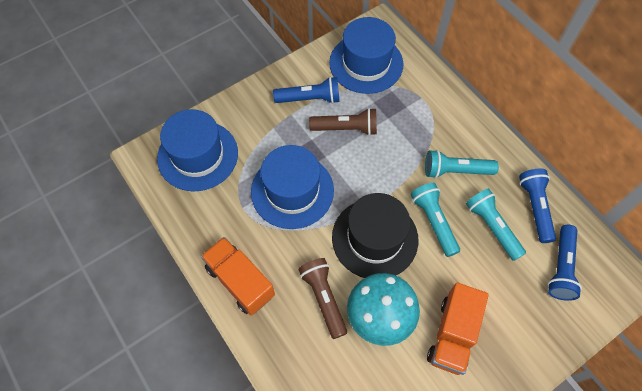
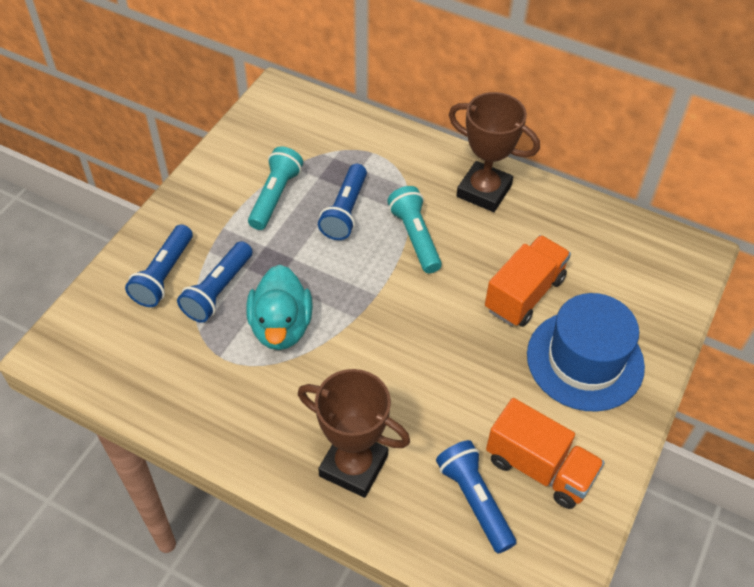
black hat: [332,193,418,278] = 1 -> none = 0
blue flashlight: [273,77,340,104] [519,168,556,243] [548,225,582,301] = 3 -> [125,224,193,307] [177,241,253,323] [318,164,367,240] [436,440,516,554] = 4
blue hat: [157,109,238,191] [251,145,334,229] [329,17,404,94] = 3 -> [527,293,645,412] = 1
brown flashlight: [298,258,347,339] [309,108,377,136] = 2 -> none = 0
brown trophy: none = 0 -> [298,369,410,498] [449,92,540,212] = 2
turquoise duck: none = 0 -> [246,265,313,350] = 1
turquoise flashlight: [411,183,460,257] [425,150,499,178] [466,188,526,261] = 3 -> [248,147,303,230] [387,186,442,273] = 2
turquoise mushroom: [347,273,420,346] = 1 -> none = 0

